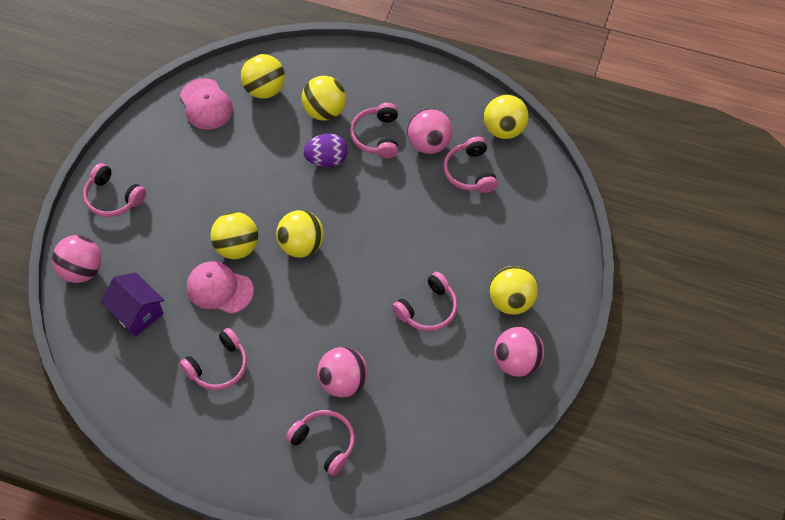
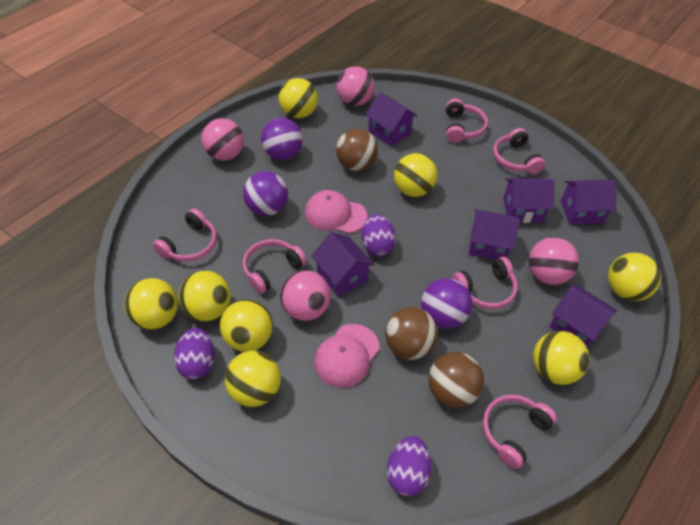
brown ball: none = 0 -> [336,128,378,171] [385,307,438,360] [428,352,484,408] = 3
purple ball: none = 0 -> [243,171,288,216] [261,118,303,160] [421,278,472,329] = 3
purple egg: [303,134,348,167] = 1 -> [174,328,215,379] [361,214,396,256] [387,436,431,496] = 3
purple house: [100,273,165,337] = 1 -> [311,232,374,297] [365,92,417,147] [469,209,520,260] [503,178,555,223] [549,285,617,347] [561,180,616,225] = 6
yellow ball: [210,212,258,259] [241,54,285,99] [276,210,324,258] [302,76,346,121] [484,94,529,139] [489,266,538,315] = 6 -> [124,278,178,330] [179,271,231,321] [220,299,273,352] [225,351,281,407] [279,78,318,118] [394,153,437,197] [533,331,589,385] [608,253,661,301] = 8

